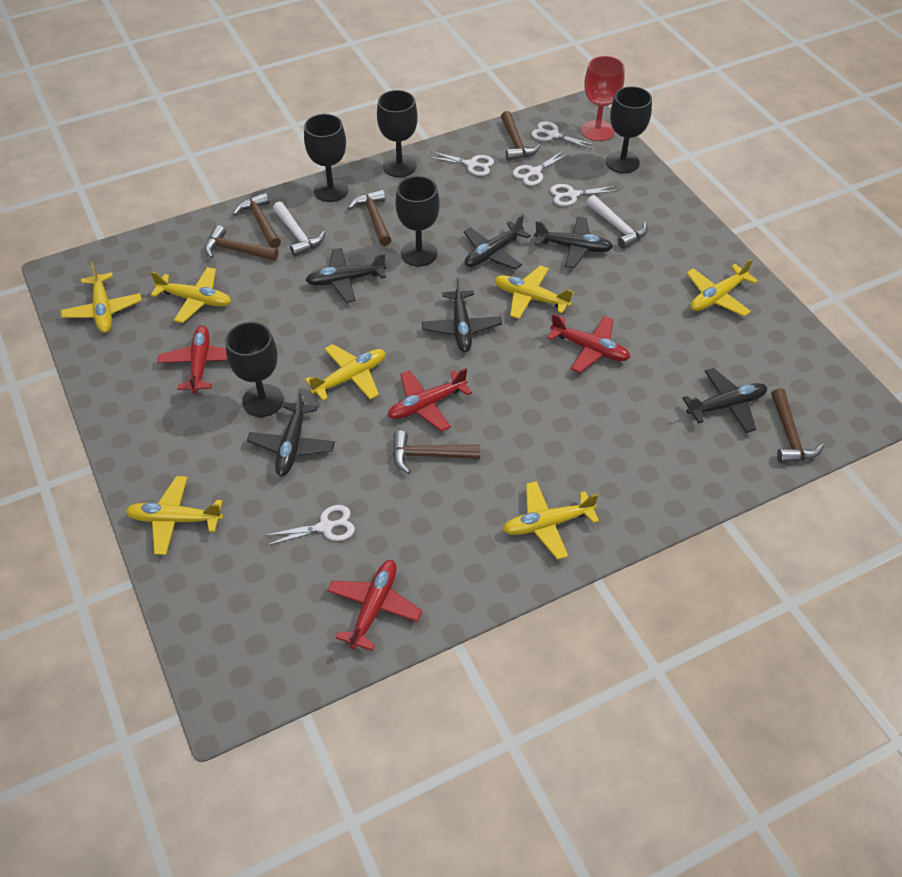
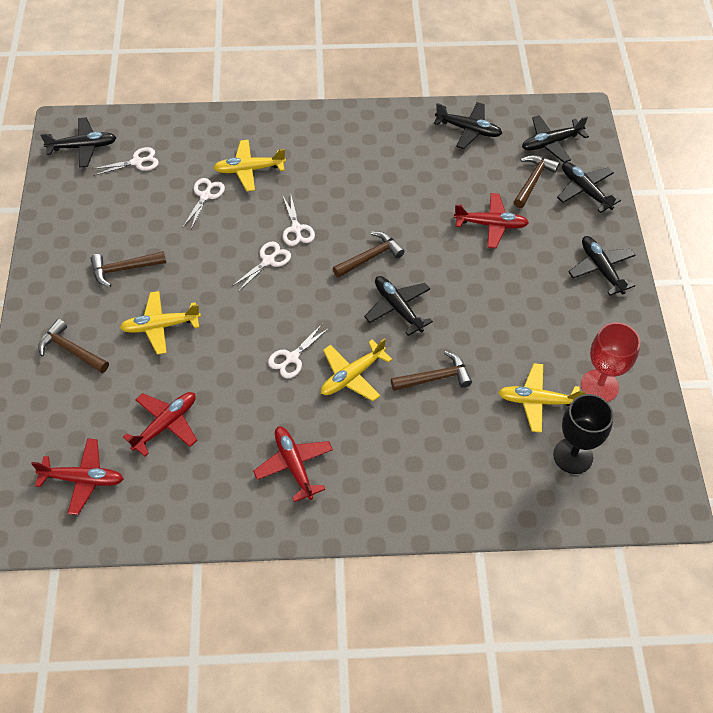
black goblet: [225,322,284,417] [304,114,348,202] [377,90,418,177] [396,176,440,267] [606,86,652,173] = 5 -> [553,394,614,474] = 1
brown hammer: [204,225,278,261] [233,193,281,248] [348,190,391,246] [393,431,480,474] [501,111,541,161] [771,388,824,463] = 6 -> [38,319,109,373] [90,251,166,287] [333,231,405,278] [391,351,472,391] [514,155,559,208] = 5
white hammer: [273,202,325,257] [586,195,648,249] = 2 -> none = 0
yellow plane: [61,262,142,333] [126,476,223,555] [150,267,231,323] [305,344,385,401] [494,266,574,319] [503,481,599,560] [686,258,758,316] = 7 -> [120,291,201,355] [213,140,286,191] [321,338,392,401] [498,363,586,433] = 4

